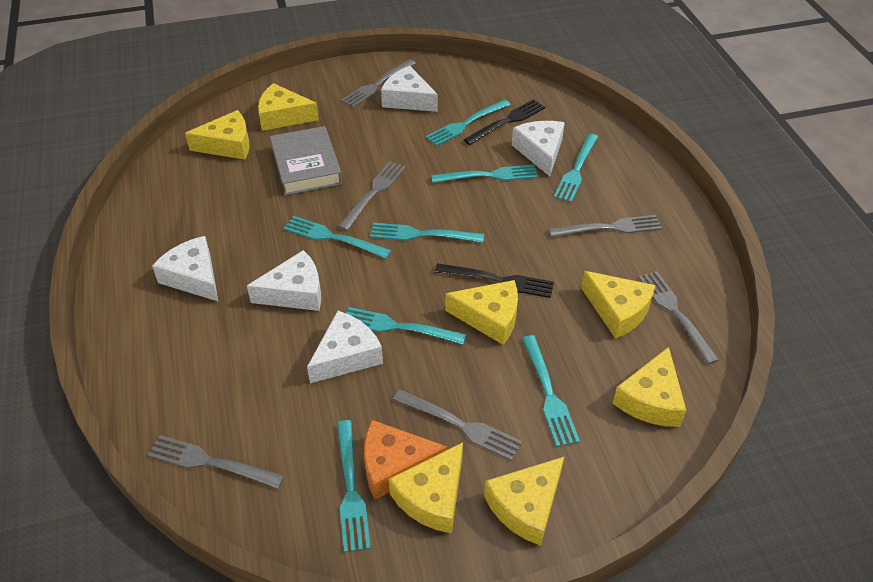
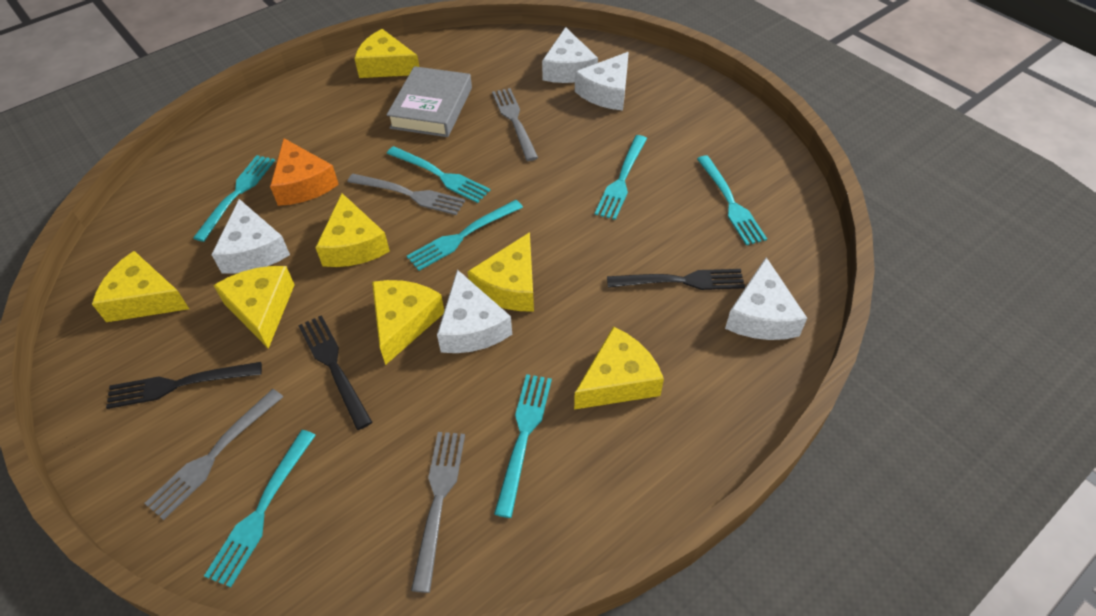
black fork: [435,263,554,298] [464,99,545,145] = 2 -> [106,362,262,409] [298,315,372,430] [607,269,745,290] = 3
grey fork: [148,435,284,489] [338,161,406,231] [341,59,416,108] [393,389,522,461] [549,215,662,237] [639,271,719,364] = 6 -> [144,389,283,520] [348,174,465,215] [411,432,465,593] [492,88,538,161] = 4
turquoise fork: [284,216,391,259] [337,420,371,553] [346,307,466,344] [370,223,484,243] [426,99,511,146] [431,165,538,183] [522,335,580,447] [554,134,598,202] = 8 -> [193,155,275,242] [204,430,316,587] [386,146,491,203] [407,200,523,271] [494,374,552,518] [595,135,647,220] [697,155,767,245] = 7

